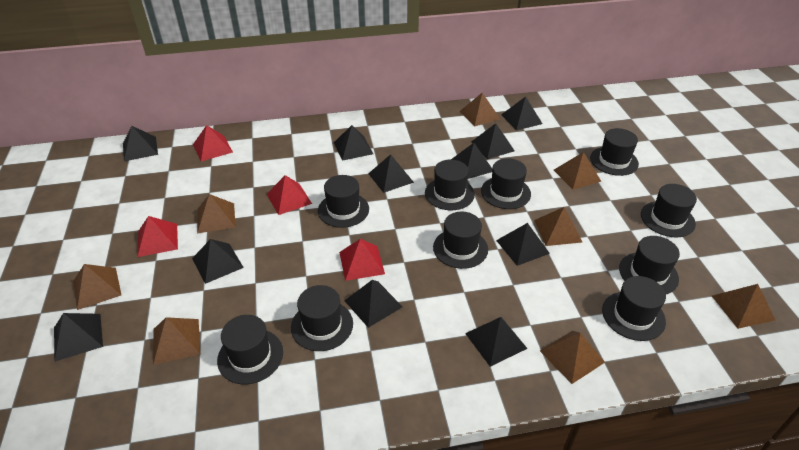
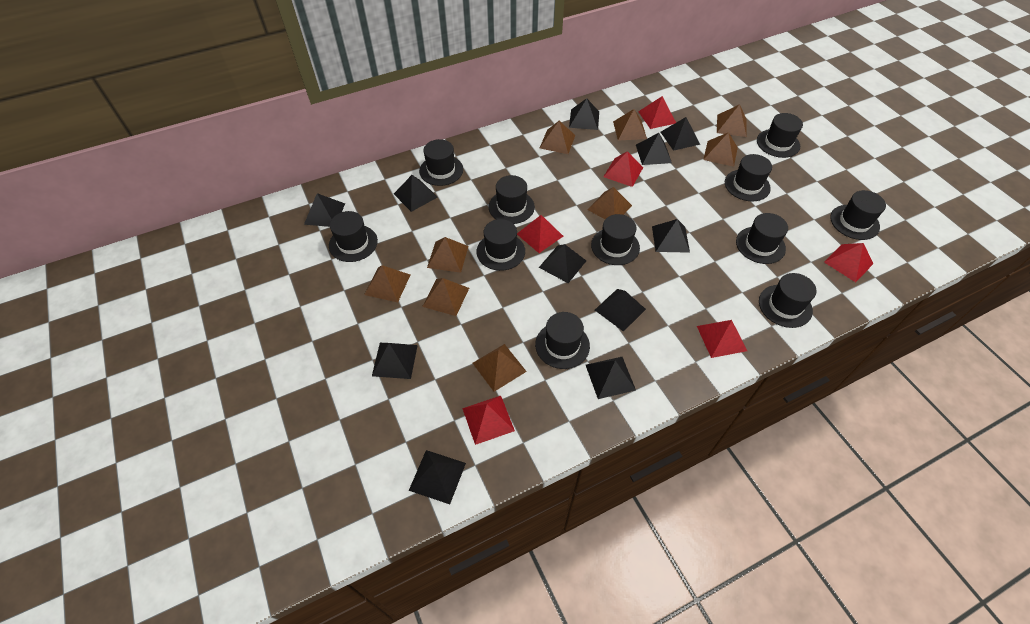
black hat: [217,315,283,384] [291,285,353,351] [318,175,369,228] [425,160,475,210] [433,212,488,269] [481,158,531,209] [590,128,639,176] [602,276,666,341] [619,236,680,294] [641,184,697,237] = 10 -> [329,211,378,262] [419,139,463,186] [477,219,525,271] [489,175,535,224] [535,312,590,369] [591,214,640,265] [725,154,772,201] [736,213,788,264] [757,113,803,158] [759,273,816,328] [830,190,886,240] = 11
brown pyramid: [73,264,121,310] [153,317,200,365] [197,194,236,233] [460,93,500,126] [534,207,582,246] [540,331,605,384] [554,152,601,190] [712,284,775,329] = 8 -> [364,265,410,302] [422,278,469,316] [427,237,469,273] [473,344,527,392] [540,121,575,154] [587,187,632,219] [613,109,647,141] [703,132,738,167] [717,104,747,137] = 9
red pyramid: [137,216,178,257] [193,125,233,161] [267,175,312,215] [339,239,385,281] = 4 -> [462,396,515,445] [517,215,563,253] [603,151,643,187] [638,96,676,129] [697,320,747,358] [824,243,873,282] = 6

